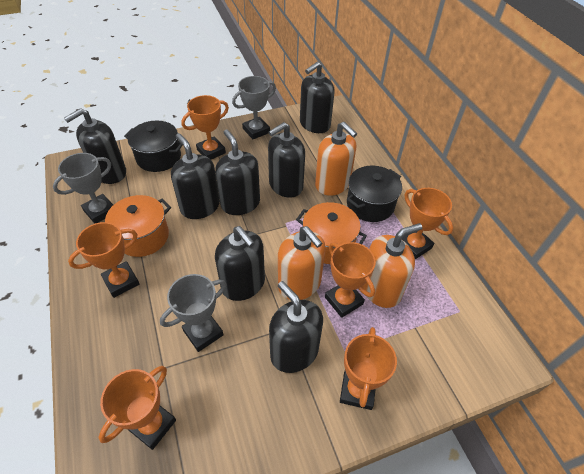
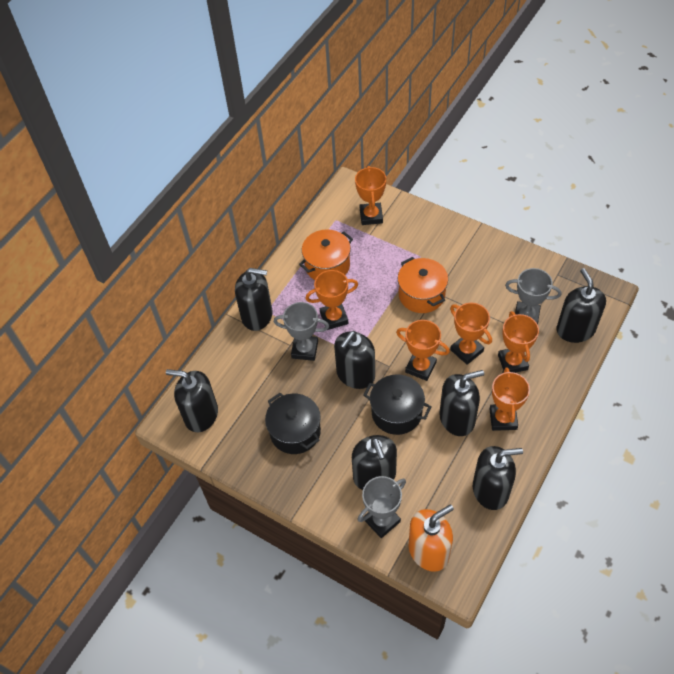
orange soap dispenser: [278,226,325,300] [315,122,357,196] [362,223,422,308] = 3 -> [409,504,454,572] = 1

